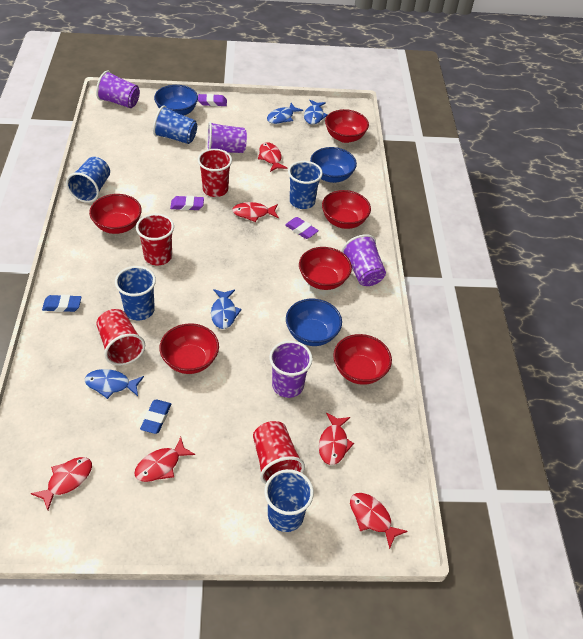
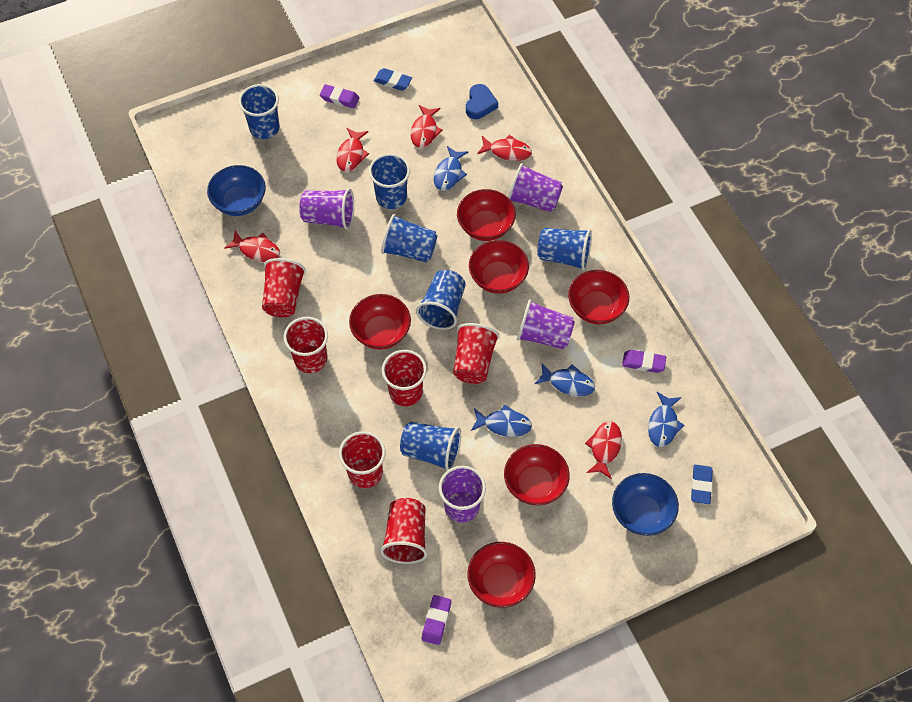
blue bowl: [154,85,198,115] [286,299,342,346] [310,147,357,183] = 3 -> [207,165,266,216] [612,473,679,536] = 2
blue cup: [66,157,110,203] [115,266,156,321] [153,105,197,144] [264,469,314,532] [288,161,323,209] = 5 -> [239,84,280,139] [369,153,410,209] [381,214,437,262] [400,421,461,470] [416,270,466,330] [537,228,592,271] = 6
blue heart: none = 0 -> [466,84,498,119] = 1
red cup: [97,309,145,365] [136,214,174,265] [198,149,232,197] [253,421,305,484] = 4 -> [262,258,306,317] [284,317,328,373] [339,431,385,488] [380,498,427,564] [382,350,427,406] [453,323,499,384] = 6
red fish: [31,457,92,510] [134,437,195,482] [232,202,279,222] [258,142,287,172] [319,412,354,465] [350,493,408,549] = 6 -> [224,231,280,262] [336,128,369,172] [410,105,442,148] [477,135,532,161] [585,421,622,479] = 5

